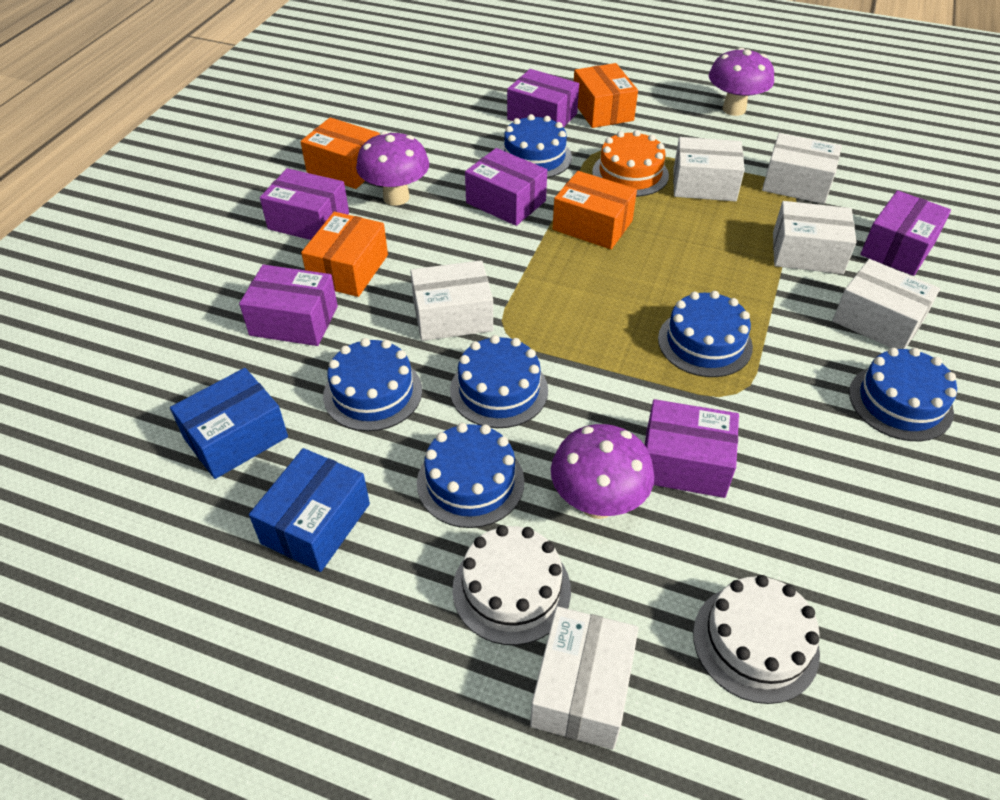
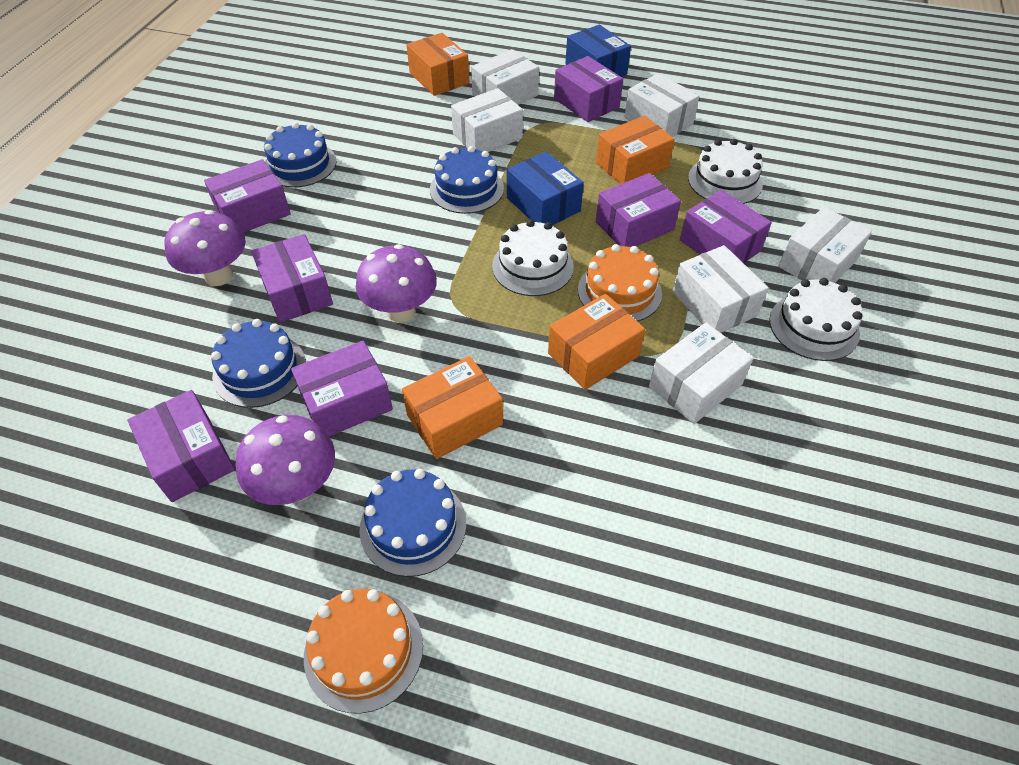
blue cake: [323,338,422,431] [417,423,524,528] [450,335,548,428] [500,114,572,178] [658,291,753,377] [849,348,957,441] = 6 -> [211,319,306,408] [264,122,337,188] [360,469,466,577] [430,146,504,214] = 4
orange cake: [592,130,669,197] = 1 -> [304,589,423,714] [578,244,662,322] = 2
purple box: [239,264,338,346] [260,168,349,240] [465,148,547,226] [507,69,579,128] [645,399,739,498] [860,190,951,276] = 6 -> [127,390,235,502] [204,159,291,233] [251,234,333,323] [291,341,393,436] [554,56,623,122] [596,173,681,247] [680,190,772,263] = 7
white cake: [452,525,571,645] [693,575,820,704] = 2 -> [492,220,574,296] [688,139,763,204] [769,278,863,361] = 3

